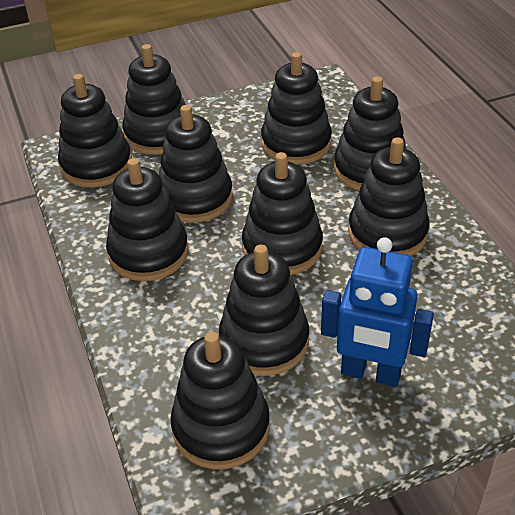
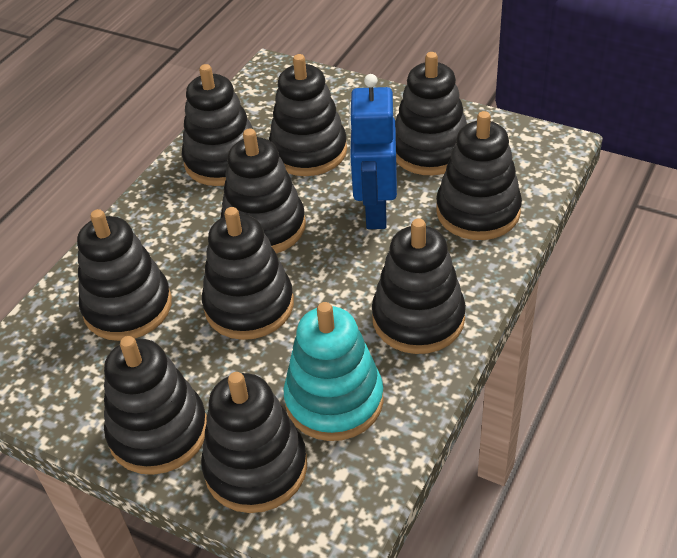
turquoise stacking toy: none = 0 -> [284,302,384,441] = 1

